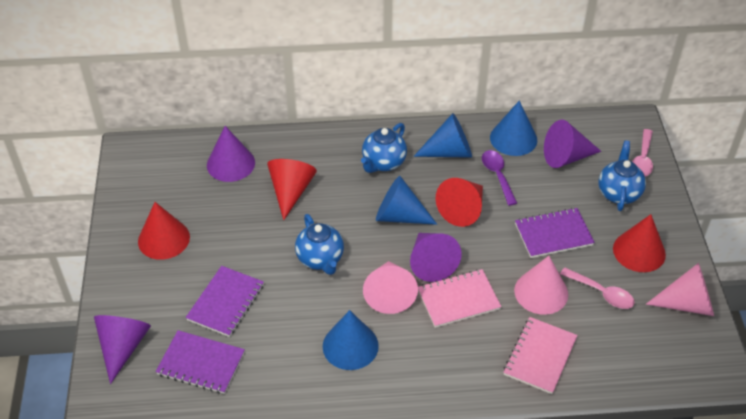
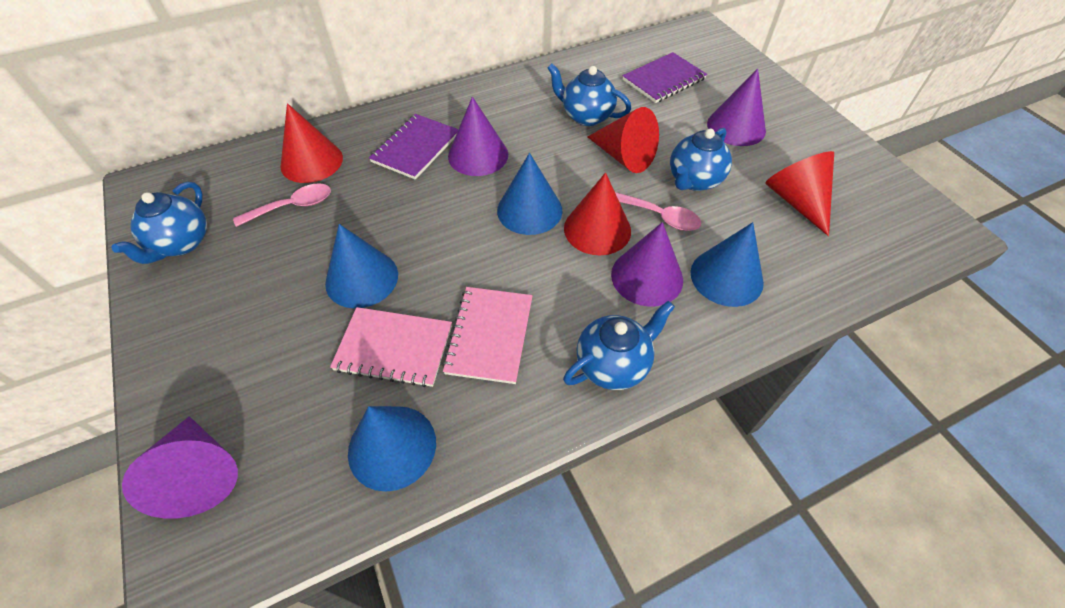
blue teapot: [295,214,344,275] [361,123,407,173] [598,140,646,211] = 3 -> [111,182,207,264] [548,63,631,126] [563,301,675,390] [670,128,732,191] = 4
pink cone: [363,261,418,314] [514,256,568,315] [646,263,714,316] = 3 -> none = 0
purple notebook: [155,330,245,394] [186,266,264,337] [515,208,595,258] = 3 -> [369,114,458,180] [623,52,707,103] = 2
purple spoon: [482,150,517,206] = 1 -> none = 0

